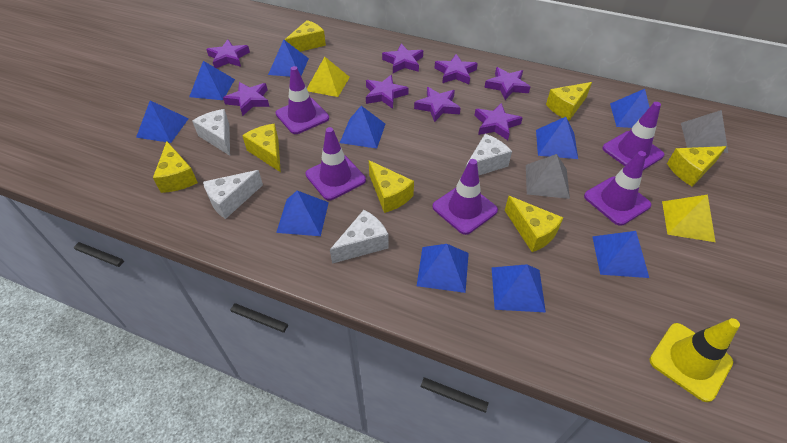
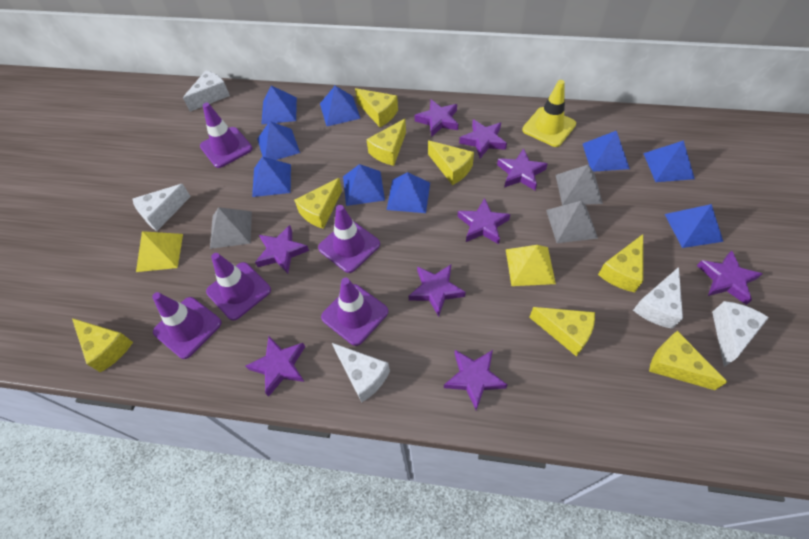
blue pyramid: [136,100,189,143] [189,61,235,100] [268,40,309,77] [276,191,329,236] [340,106,385,149] [417,244,469,293] [492,264,546,312] [536,117,578,159] [592,231,649,278] [610,89,649,128] = 10 -> [252,156,291,197] [257,121,300,160] [261,85,297,124] [320,86,361,126] [343,164,385,206] [387,172,430,213] [583,131,630,172] [643,140,695,182] [665,204,723,248] = 9
grey pyramid: [526,154,570,199] [681,110,728,153] = 2 -> [210,207,252,249] [546,201,598,243] [556,165,603,205] = 3
purple star: [206,39,250,68] [223,82,269,116] [366,75,409,109] [382,44,423,73] [414,87,461,122] [435,54,478,84] [474,103,523,140] [484,67,530,100] = 8 -> [246,336,305,397] [255,225,309,274] [409,265,466,317] [415,99,458,137] [444,350,508,410] [457,198,510,244] [459,119,507,158] [497,148,547,190] [697,250,762,305] = 9
white cheese: [192,109,230,156] [203,170,263,219] [330,210,389,264] [465,134,512,175] = 4 -> [133,184,191,231] [183,70,230,112] [332,343,390,402] [633,267,683,329] [712,301,769,367] = 5
yellow cheese: [153,141,198,193] [242,124,281,172] [285,20,326,52] [369,160,414,213] [505,196,563,252] [546,82,592,121] [667,146,727,187] = 7 -> [72,318,133,373] [294,178,342,229] [355,88,398,127] [366,119,406,166] [428,140,474,185] [529,307,595,356] [598,234,643,292] [649,331,727,390] = 8

